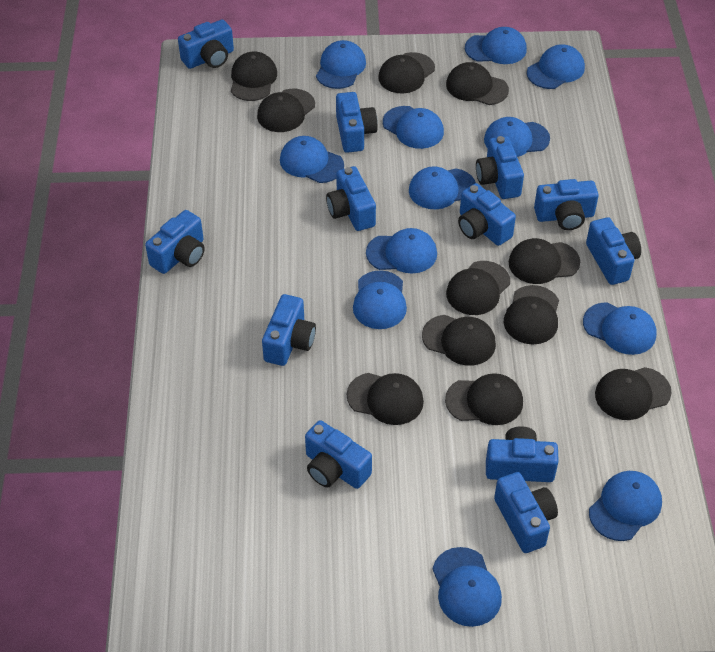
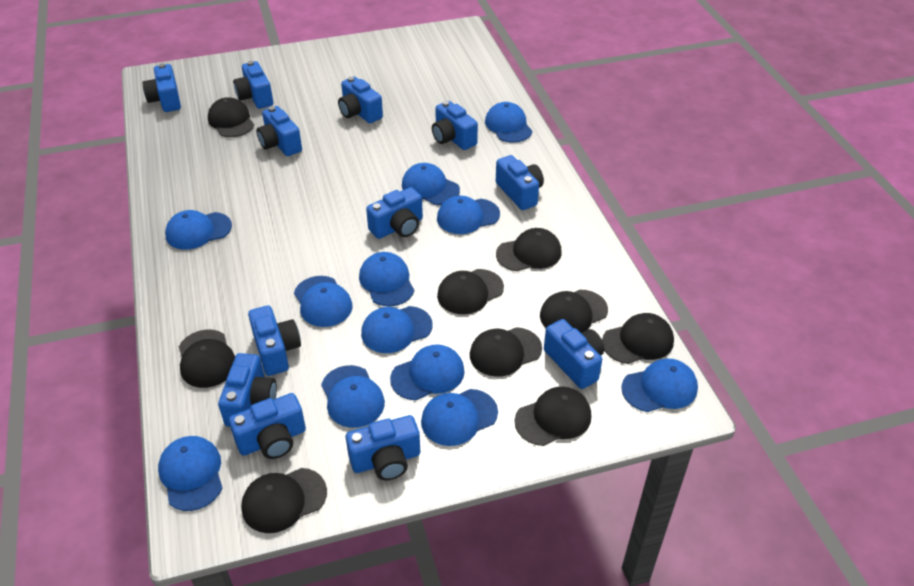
black cap: [231,51,277,101] [257,89,315,132] [347,373,424,425] [378,52,435,93] [422,315,496,366] [445,373,523,425] [446,62,509,105] [446,261,510,315] [504,285,559,344] [509,238,580,284] [595,367,671,420] = 11 -> [179,330,235,388] [208,97,254,137] [241,468,327,533] [437,269,504,315] [470,327,542,377] [496,228,562,271] [514,387,591,446] [540,290,608,333] [602,313,674,364] = 9

